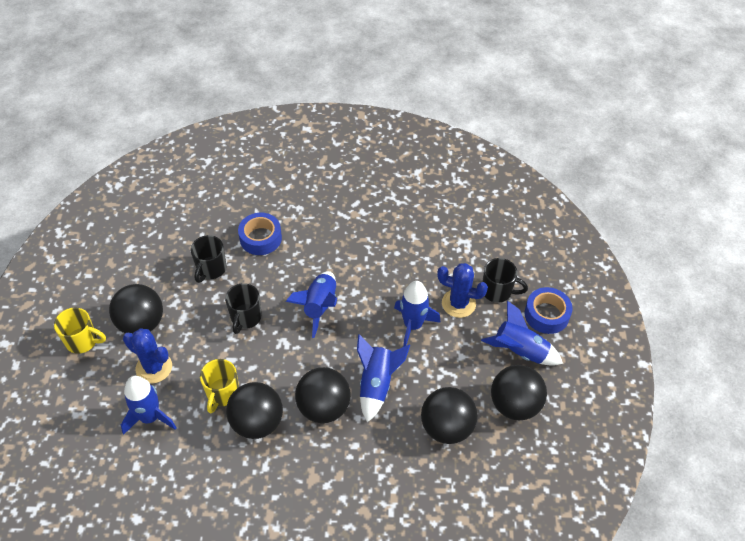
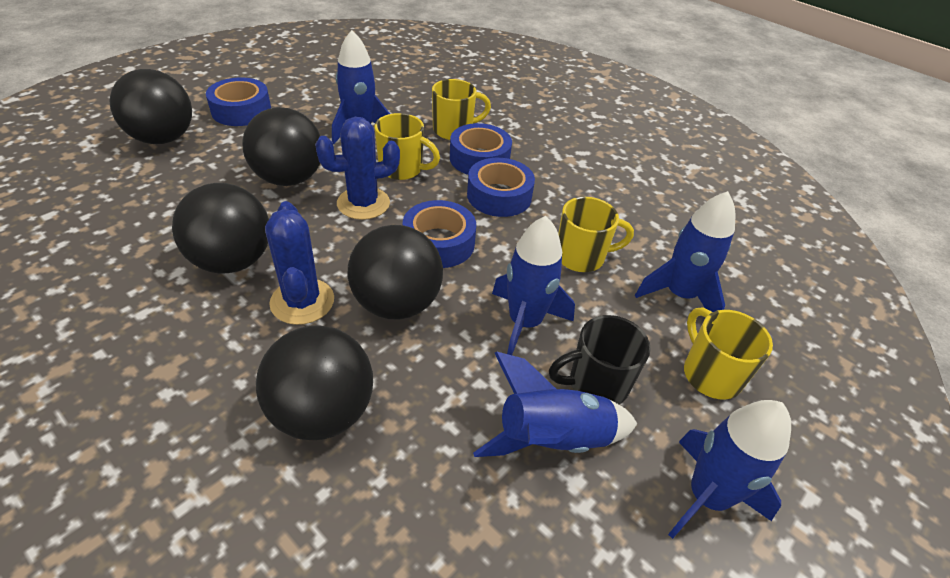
black mug: [190,235,227,283] [225,283,262,334] [482,258,528,302] = 3 -> [549,315,651,404] = 1
blue tape: [238,213,282,255] [525,287,572,334] = 2 -> [206,78,271,126] [403,200,476,268] [450,123,512,175] [467,158,535,217] = 4
yellow mug: [54,307,106,354] [200,359,239,413] = 2 -> [374,113,440,180] [432,79,491,140] [558,197,634,272] [684,307,773,400] = 4

